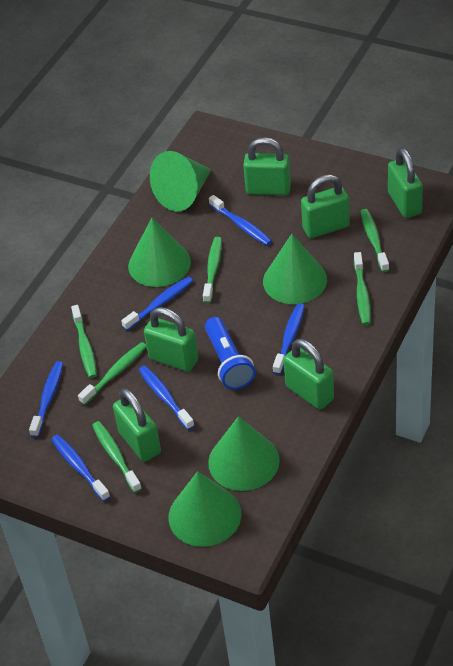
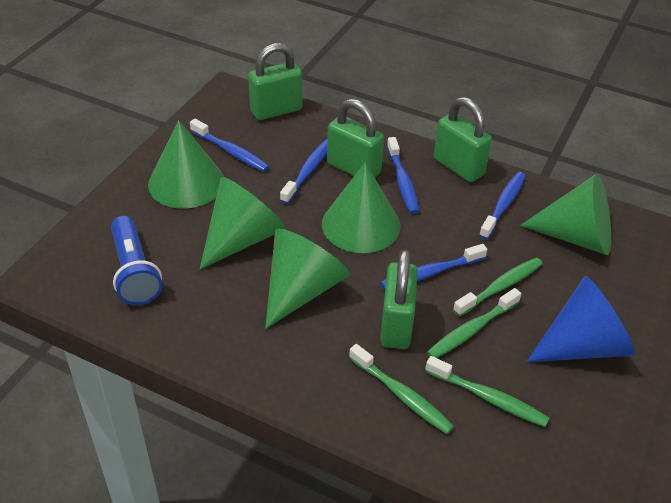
blue cone: none = 0 -> [526,276,635,362] = 1
blue toothbrush: [29,361,63,437] [51,435,110,501] [121,277,193,331] [139,366,195,430] [209,195,272,245] [273,303,305,375] = 6 -> [190,119,269,172] [280,139,327,204] [380,244,487,290] [387,137,419,214] [479,172,526,240] = 5
green padlock: [113,388,161,462] [144,307,198,372] [243,137,291,195] [283,339,334,410] [301,174,350,238] [388,148,423,218] = 6 -> [248,43,302,120] [327,99,384,178] [380,249,418,349] [434,97,492,182] = 4
green toothbrush: [71,305,97,378] [78,342,147,405] [92,421,142,493] [203,237,222,303] [354,252,371,325] [361,209,389,272] = 6 -> [349,344,454,434] [425,356,549,427] [427,288,521,358] [453,258,543,317] = 4

